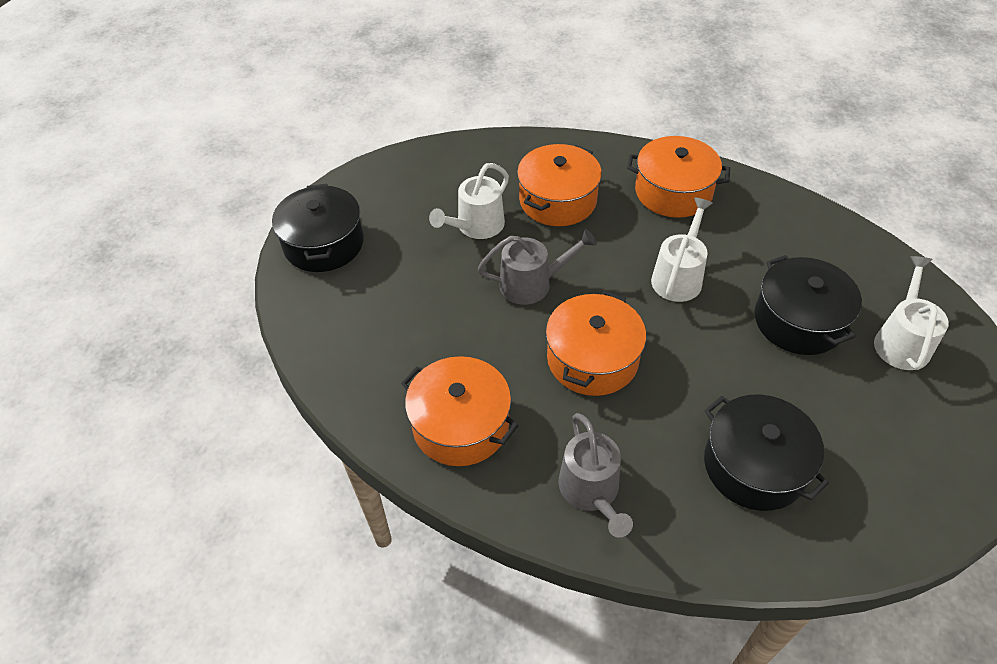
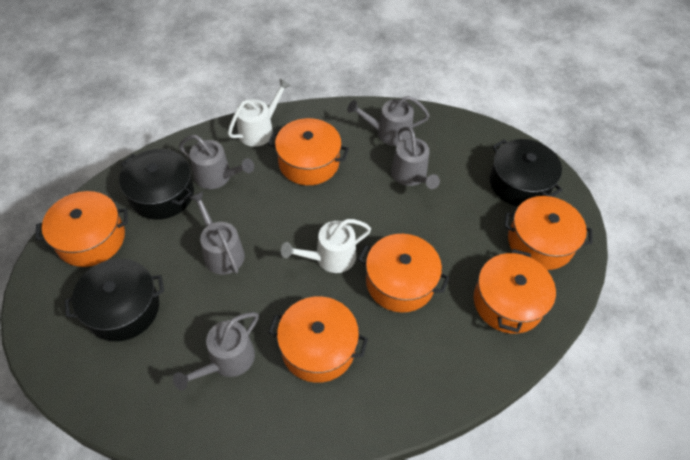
grey watering can: [478,229,597,305] [558,413,633,538] = 2 -> [173,312,259,390] [179,135,254,189] [189,192,245,275] [347,96,430,146] [391,127,440,189] = 5
orange pot: [401,356,519,466] [517,144,602,226] [546,291,646,396] [627,136,730,218] = 4 -> [35,191,128,267] [268,118,349,185] [268,296,368,383] [358,234,450,312] [474,249,556,334] [504,196,593,270] = 6
white watering can: [429,163,509,239] [651,198,713,302] [874,256,949,370] = 3 -> [228,79,291,147] [281,219,371,273] = 2

